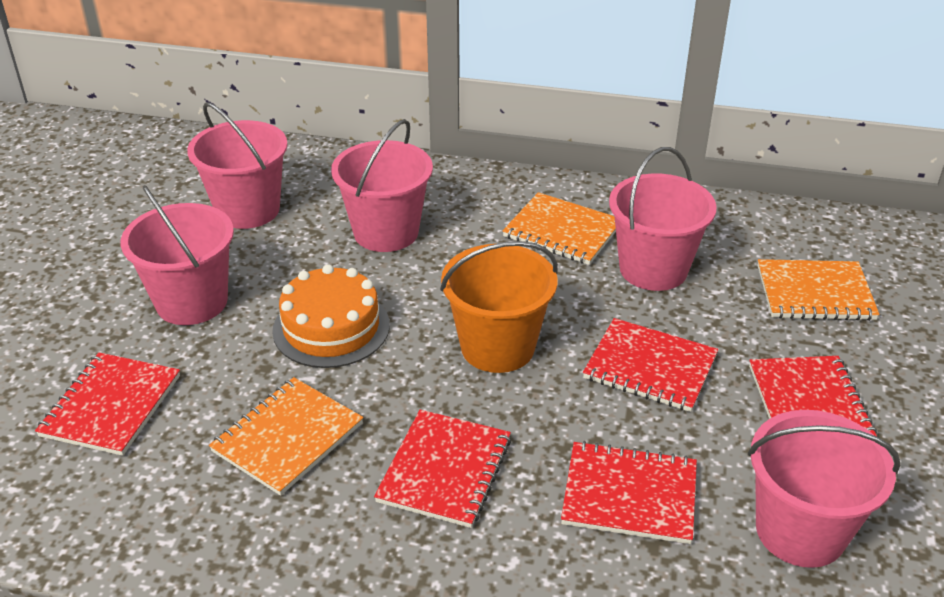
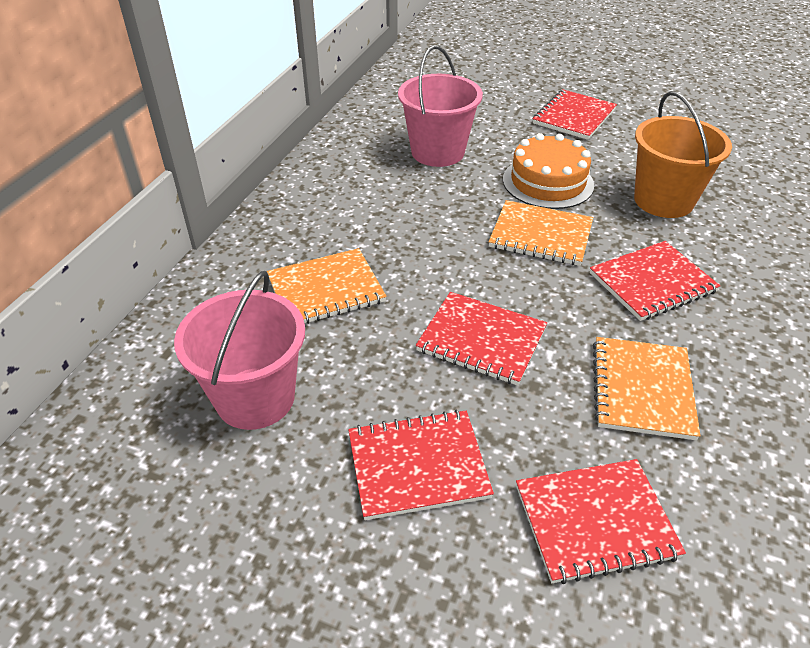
pink bucket: [121,185,234,325] [187,102,288,229] [331,119,433,252] [609,147,717,291] [748,410,900,568] = 5 -> [174,271,305,430] [398,45,483,167] = 2

